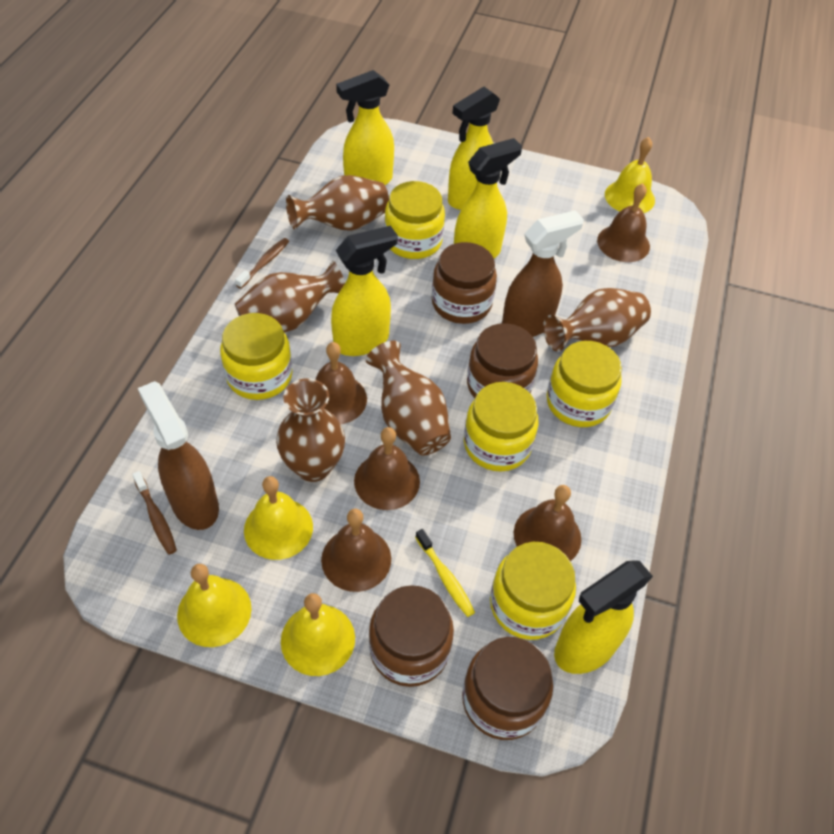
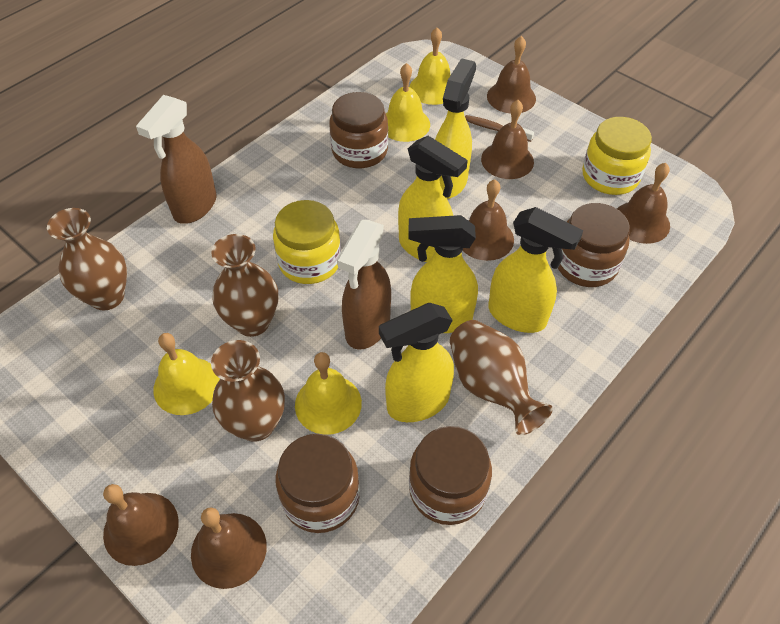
brown bell: [316,342,367,424] [321,509,391,592] [354,427,420,510] [514,485,581,561] [597,183,650,262] = 5 -> [103,484,179,566] [191,507,267,589] [463,180,514,261] [481,100,534,179] [487,36,536,114] [617,163,670,244] = 6
brown toothbrush: [132,471,177,555] [235,238,289,289] = 2 -> [465,115,534,142] = 1
brown vase: [235,261,345,333] [276,378,345,482] [286,175,389,231] [366,341,451,455] [543,288,651,352] = 5 -> [47,208,127,310] [211,234,278,337] [211,340,285,442] [450,320,553,435] = 4
yellow jar: [220,313,292,400] [384,181,445,259] [464,382,539,471] [490,542,576,640] [547,341,622,427] = 5 -> [273,200,341,284] [582,117,652,195] = 2
yellow toothbrush: [415,529,475,617] = 1 -> none = 0

